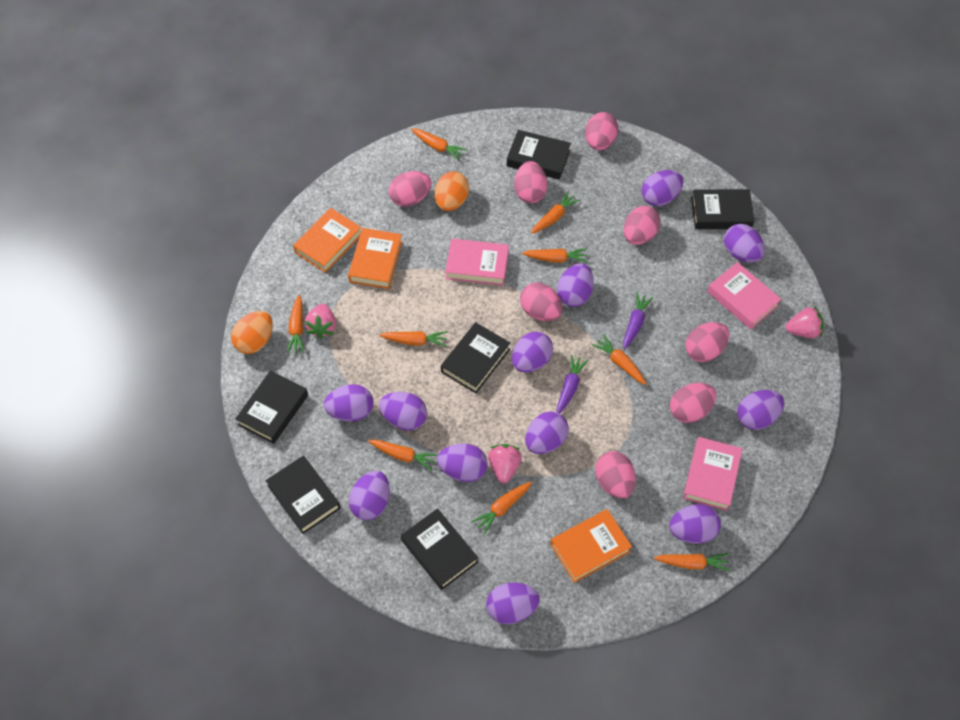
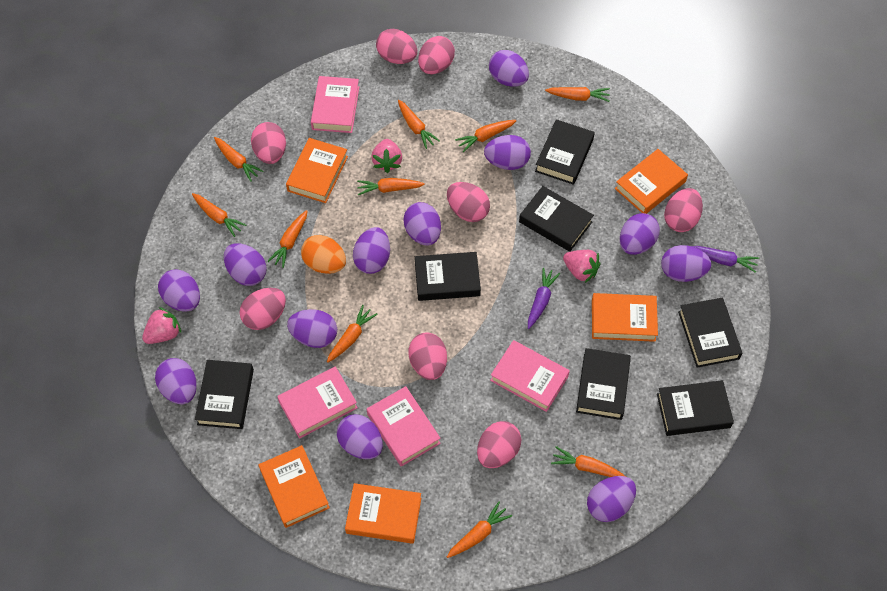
black book: [235,370,308,444] [266,456,341,534] [401,508,478,590] [441,322,510,393] [507,130,571,180] [691,189,754,229] = 6 -> [195,360,254,429] [415,252,481,301] [519,186,594,252] [535,119,594,185] [576,348,631,420] [657,380,734,436] [678,298,742,367] = 7
orange book: [293,208,361,273] [348,228,402,289] [550,509,632,583] = 3 -> [259,445,330,528] [286,138,348,203] [345,483,421,544] [592,293,658,342] [615,149,688,214] = 5
orange carrot: [287,295,305,354] [368,440,438,471] [379,331,448,347] [411,128,467,161] [471,482,532,535] [522,248,587,263] [531,191,581,234] [592,334,647,385] [654,553,730,572] = 9 -> [192,193,246,237] [214,137,264,182] [267,210,307,268] [327,305,378,363] [357,178,425,195] [398,100,440,149] [447,502,512,558] [455,120,516,152] [545,87,610,102] [551,446,625,477] = 10
orange egg: [231,311,273,354] [435,172,469,211] = 2 -> [301,235,346,274] = 1
pink book: [445,239,509,286] [683,437,743,511] [707,262,782,329] = 3 -> [277,366,358,439] [311,76,359,133] [367,386,441,467] [490,340,570,412] = 4

